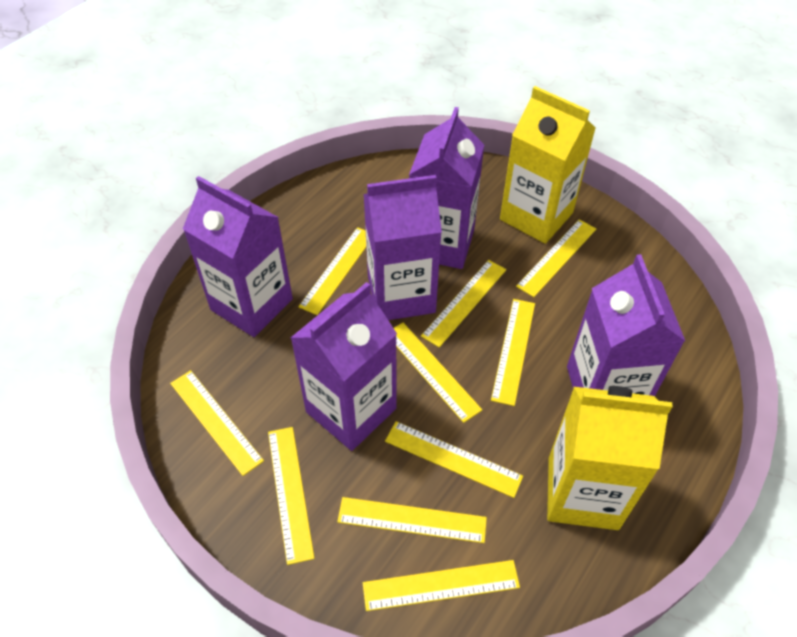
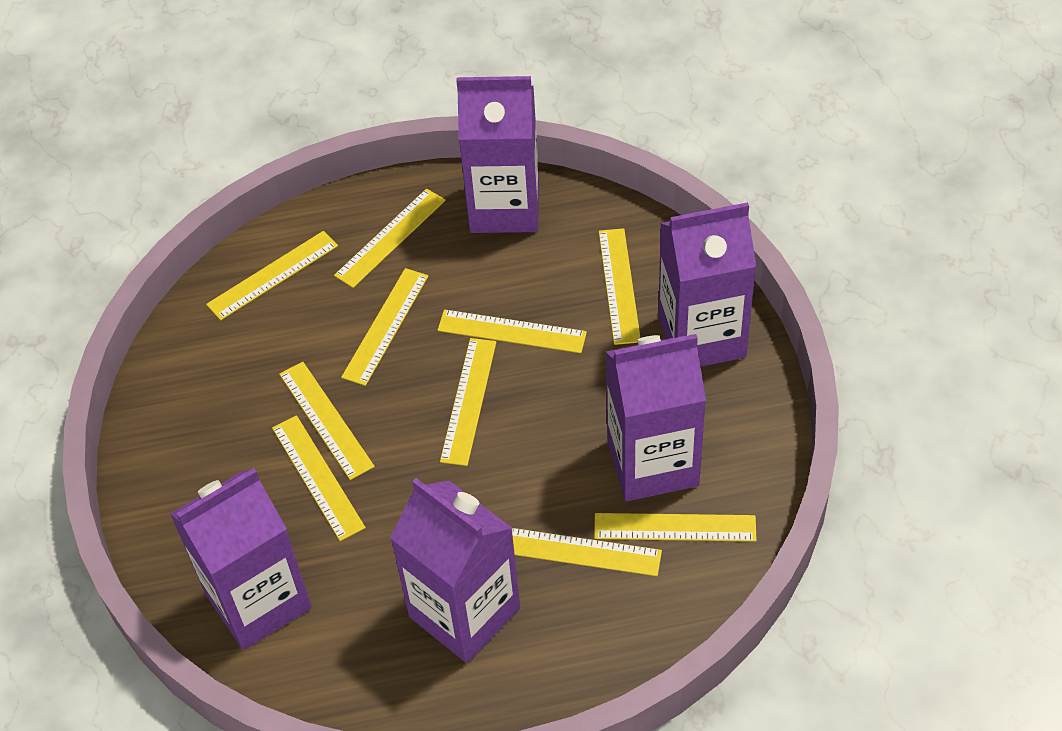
yellow carton: [500,86,596,244] [547,386,673,530] = 2 -> none = 0

